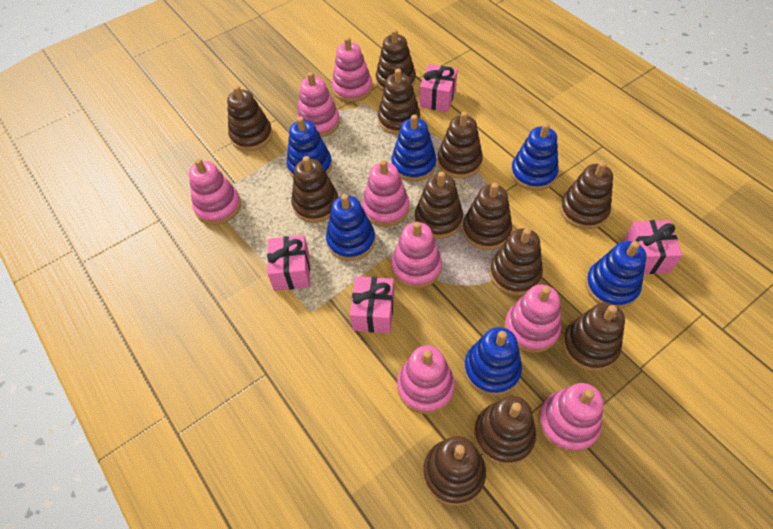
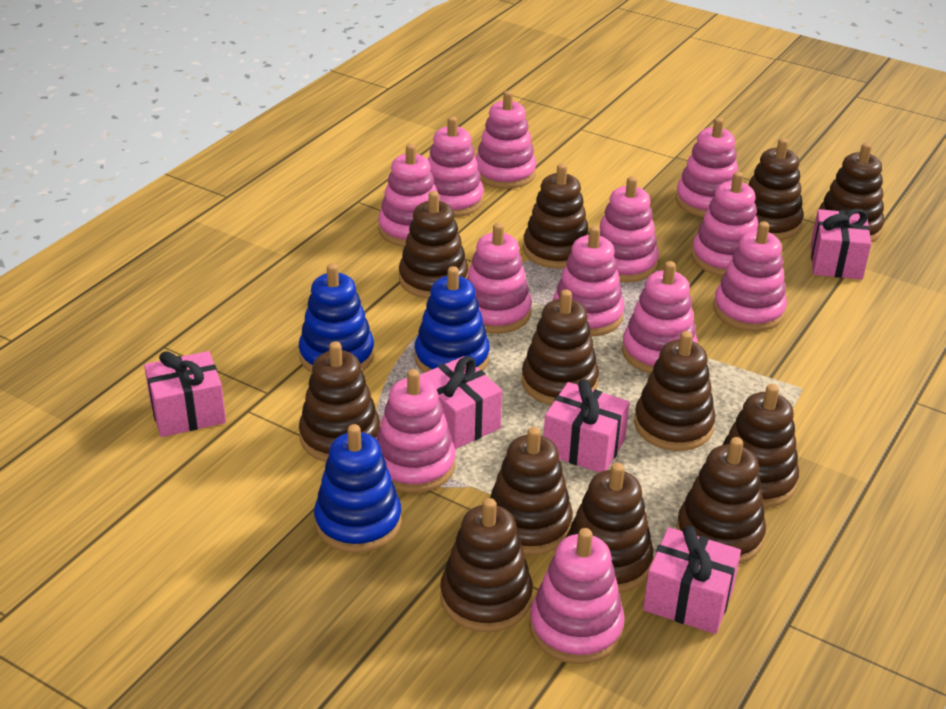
blue stacking toy: [287,117,332,178] [326,194,375,261] [392,114,437,181] [464,327,522,396] [511,123,559,191] [585,241,647,308] = 6 -> [299,263,375,373] [314,424,402,553] [415,266,490,373] = 3
pink gift: [267,235,310,291] [350,276,394,333] [419,64,458,112] [624,220,682,274] = 4 -> [144,351,226,437] [420,356,502,449] [544,380,630,472] [643,526,741,634] [811,209,871,280] = 5
pink stacking toy: [189,159,241,225] [297,72,340,137] [332,37,373,102] [362,160,409,227] [391,222,442,289] [397,346,455,414] [504,284,561,353] [538,383,603,453] = 8 -> [377,369,456,493] [378,144,440,247] [428,116,484,217] [467,223,532,334] [475,91,536,189] [529,528,625,664] [552,226,624,336] [599,176,659,282] [622,261,698,374] [676,118,738,217] [691,172,758,276] [713,221,787,331] = 12

